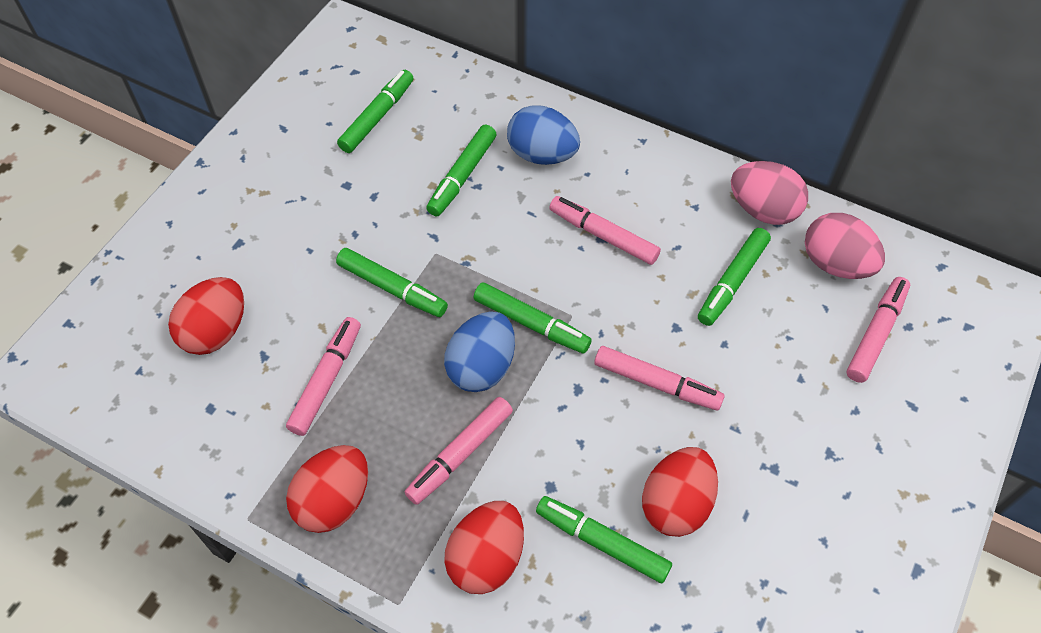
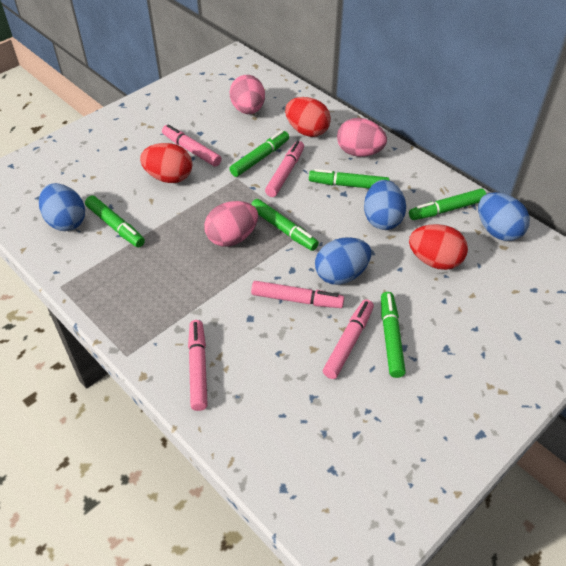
blue egg: [444,311,515,392] [507,105,580,165] = 2 -> [39,183,85,231] [315,237,371,285] [364,180,406,230] [478,192,530,241] = 4
pink egg: [731,161,808,225] [805,213,885,279] = 2 -> [204,201,258,247] [230,75,265,114] [337,118,387,157] = 3
red egg: [168,277,244,355] [286,445,368,533] [444,501,524,594] [642,447,718,537] = 4 -> [140,143,192,183] [285,97,331,137] [409,224,468,270] = 3

